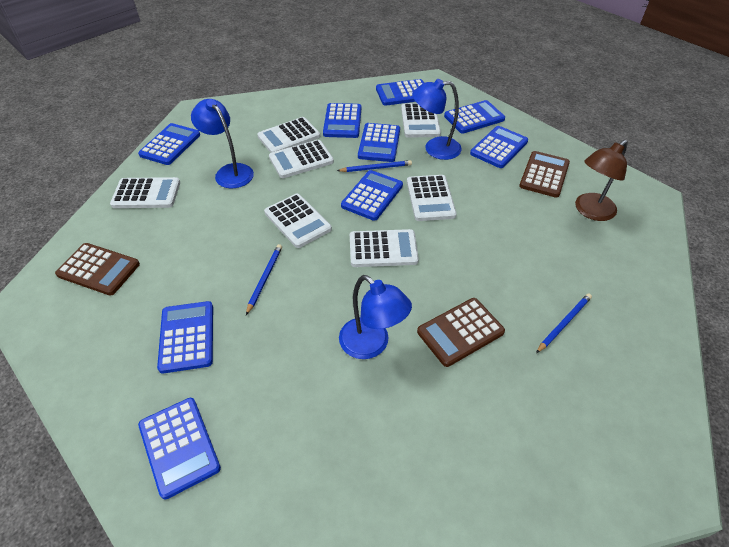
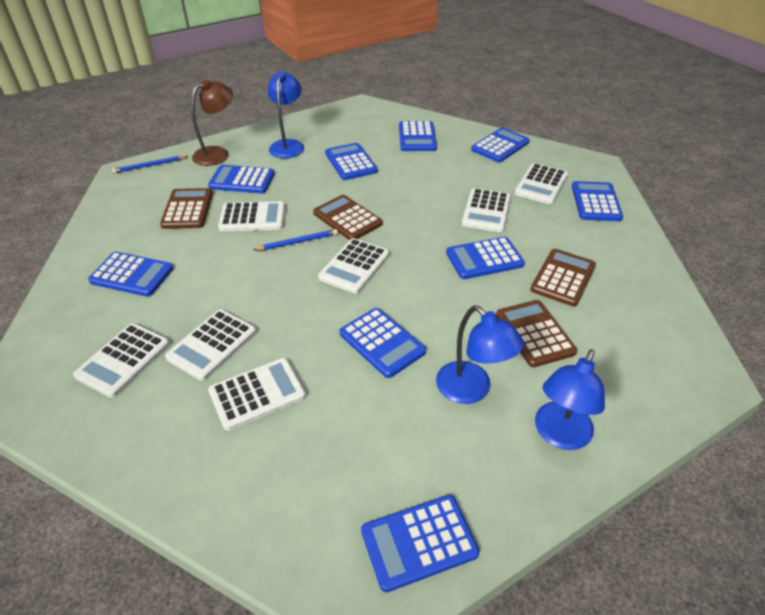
blue pencil: [246,244,282,315] [337,160,412,172] [536,293,592,353] = 3 -> [112,156,188,173] [253,229,338,250] = 2
brown calculator: [55,243,140,296] [417,298,505,367] [519,151,570,198] = 3 -> [160,188,213,229] [313,195,383,240] [496,300,577,367] [530,249,596,307] = 4

